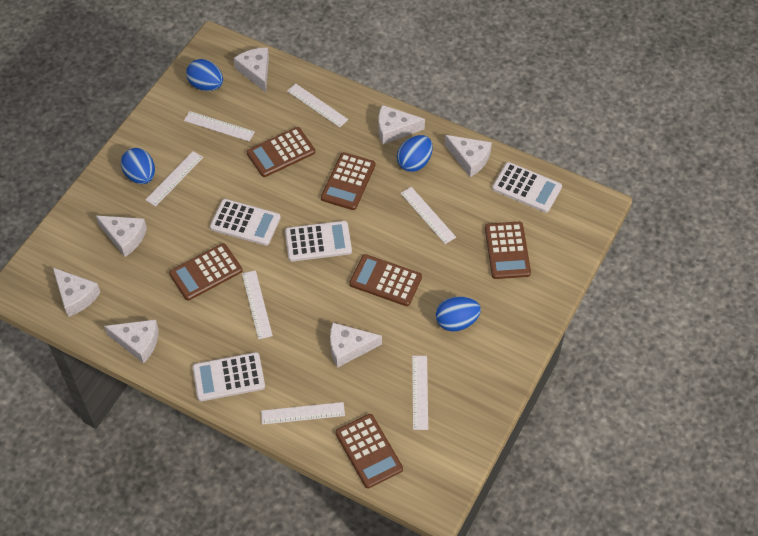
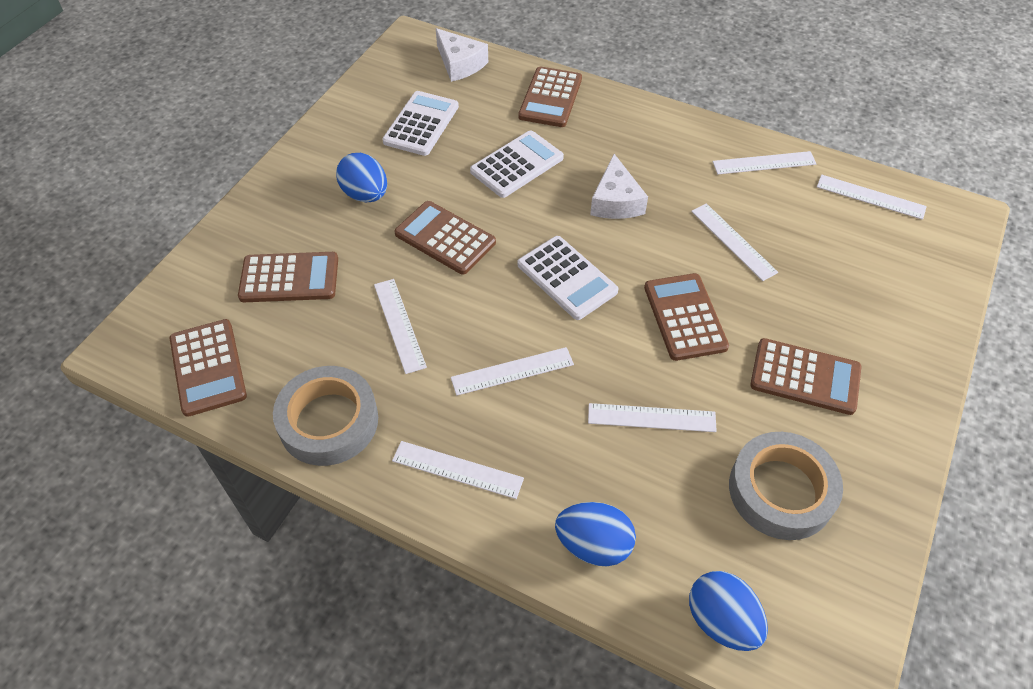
blue egg: [121,148,155,184] [186,59,223,91] [397,135,433,172] [436,296,481,331] = 4 -> [336,153,387,202] [555,502,636,566] [689,571,768,651] = 3
grey tape: none = 0 -> [273,366,378,466] [729,432,843,540] = 2
white calculator: [193,352,265,401] [210,199,281,246] [285,221,352,262] [492,162,562,213] = 4 -> [382,91,459,156] [470,130,564,198] [518,236,618,320] = 3
white cheese: [53,268,100,317] [96,216,147,257] [104,319,159,363] [234,48,269,92] [330,323,382,368] [379,105,425,144] [445,135,492,177] = 7 -> [436,28,488,82] [590,154,648,219] = 2

